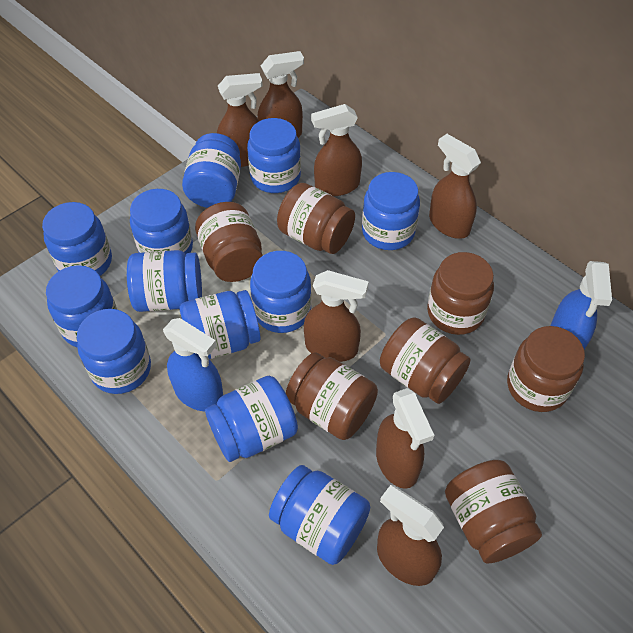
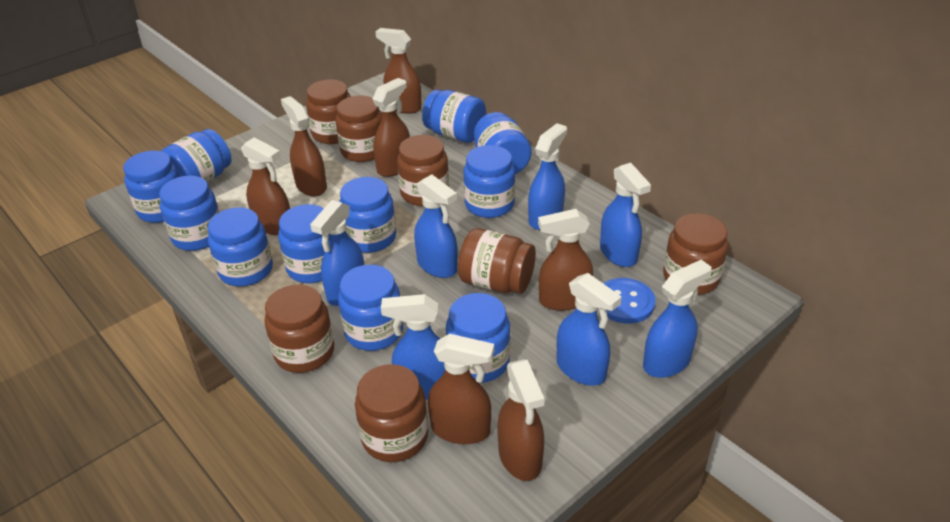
blue button: none = 0 -> [598,278,656,324] = 1
blue jar: [42,202,112,276] [46,265,117,347] [77,309,151,394] [127,250,202,312] [130,189,193,254] [180,290,261,359] [182,133,241,208] [205,376,298,462] [247,118,301,193] [250,251,311,333] [269,465,370,565] [362,172,420,250] = 12 -> [123,151,180,223] [159,176,220,251] [162,129,232,182] [208,207,273,287] [278,204,329,283] [338,265,403,351] [339,177,396,253] [422,90,486,143] [446,293,510,383] [463,145,515,218] [474,112,532,174] = 11
blue spray bottle: [163,318,223,411] [550,261,612,350] = 2 -> [310,200,364,306] [381,294,445,399] [414,174,458,278] [528,123,567,230] [557,273,622,385] [600,163,651,267] [643,260,711,378] = 7

